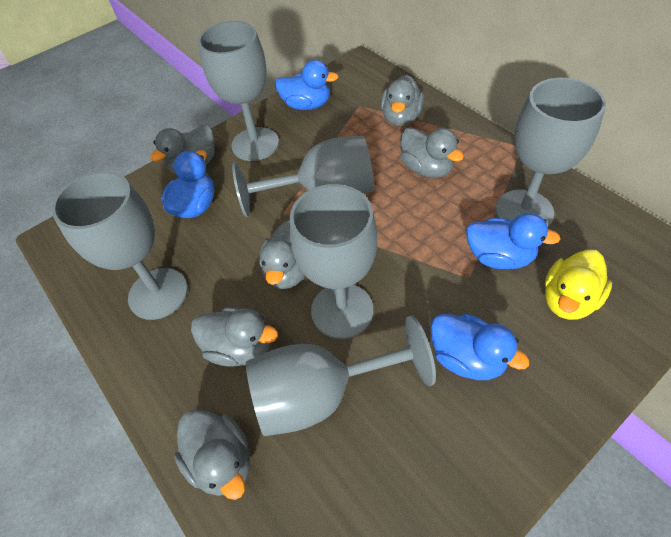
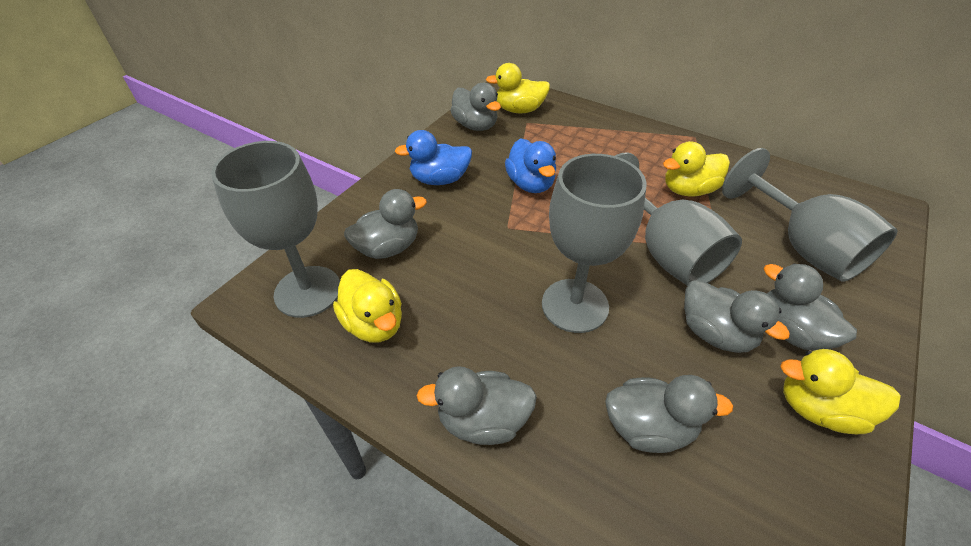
blue duck: [161,150,214,218] [275,60,339,110] [430,314,529,380] [466,213,560,269] = 4 -> [395,130,472,185] [505,138,556,193] = 2
grey goblet: [52,171,188,320] [198,21,279,161] [232,136,374,217] [246,315,436,436] [290,184,377,339] [495,78,606,227] = 6 -> [211,141,340,318] [542,154,647,333] [615,152,742,286] [722,148,898,282] = 4
yellow duck: [544,249,612,320] = 1 -> [333,269,402,342] [486,63,550,113] [663,141,730,196] [780,349,900,434] = 4

